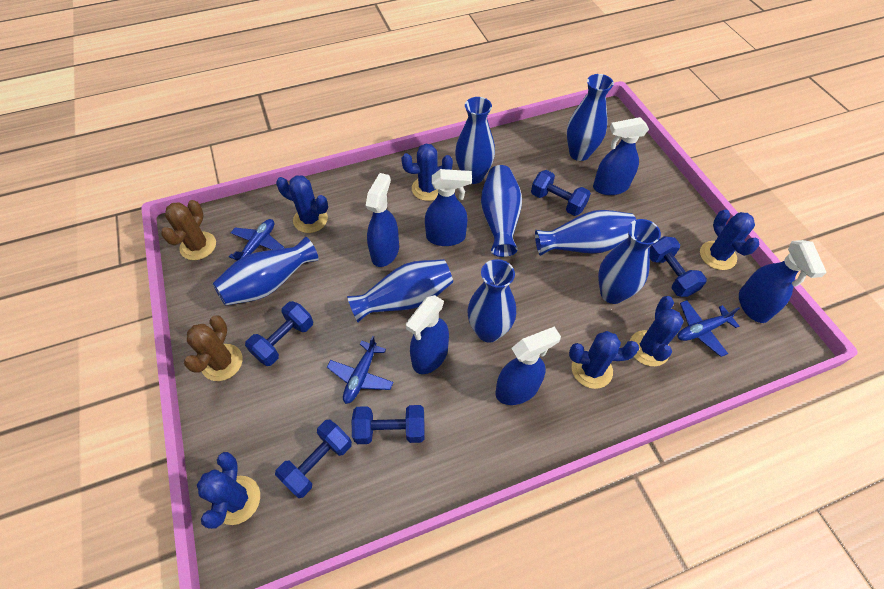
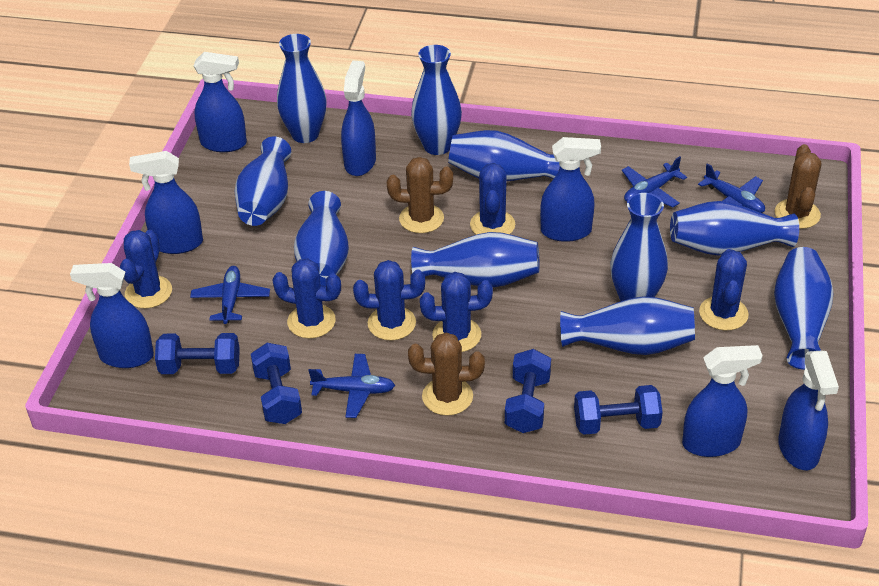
blue dumbbell: [245,301,313,366] [275,420,352,498] [352,405,425,444] [531,170,591,216] [650,236,707,297] = 5 -> [155,333,240,374] [251,343,302,424] [505,349,551,433] [574,385,663,435] = 4
blue plane: [229,219,284,260] [327,336,394,404] [677,300,740,357] = 3 -> [190,266,270,324] [308,354,395,418] [622,156,687,207] [698,163,765,213] = 4
blue spray bottle: [366,173,399,267] [406,295,449,374] [425,169,472,246] [496,326,561,405] [593,117,649,195] [739,240,827,323] = 6 -> [70,263,154,368] [129,151,203,254] [193,52,247,152] [341,60,376,176] [540,137,601,242] [682,345,763,457] [778,351,839,470] = 7
blue vase: [213,237,319,306] [347,259,453,322] [455,97,495,184] [467,259,516,342] [481,165,522,257] [535,210,636,256] [567,74,614,161] [598,219,661,304] = 8 -> [235,136,291,226] [277,34,327,143] [294,191,349,286] [411,45,462,155] [411,232,540,287] [448,130,560,181] [560,296,695,355] [610,193,668,302] [670,201,799,256] [774,247,833,370] = 10
brown cactus: [161,200,216,260] [184,315,243,381] = 2 -> [387,157,453,233] [408,333,485,416] [775,144,821,229] = 3

